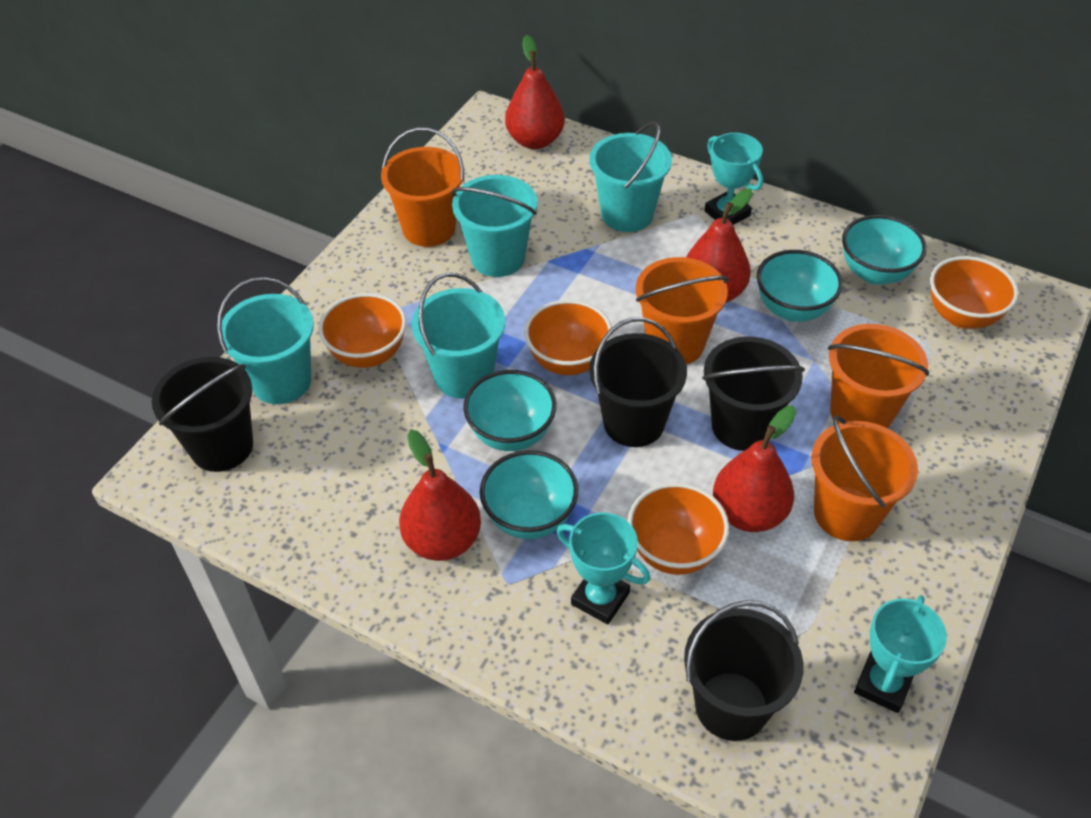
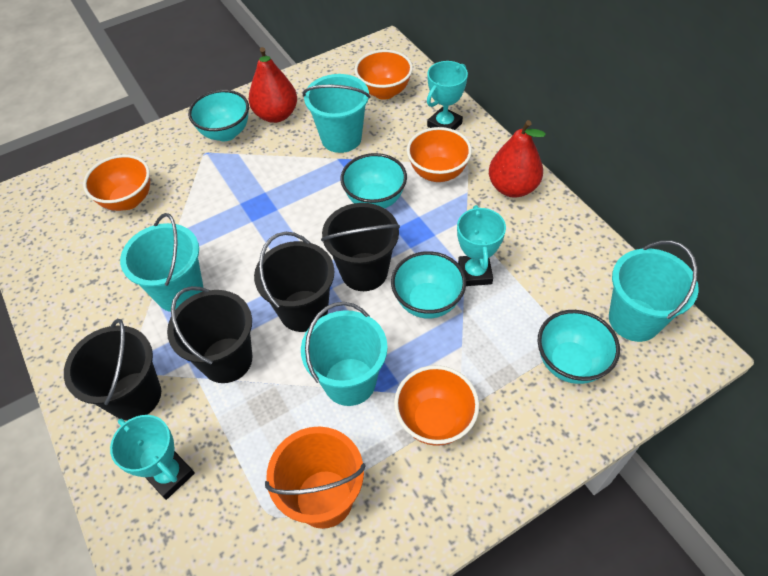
orange bucket: [381,127,464,247] [636,257,729,364] [811,415,918,541] [828,324,929,428] = 4 -> [265,427,365,529] = 1
red pear: [399,429,481,561] [505,35,565,149] [686,189,753,302] [713,406,796,532] = 4 -> [249,47,297,123] [489,120,546,198] = 2

